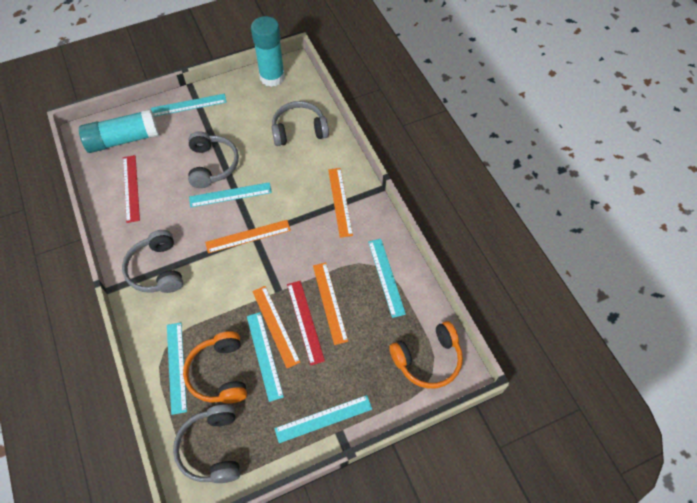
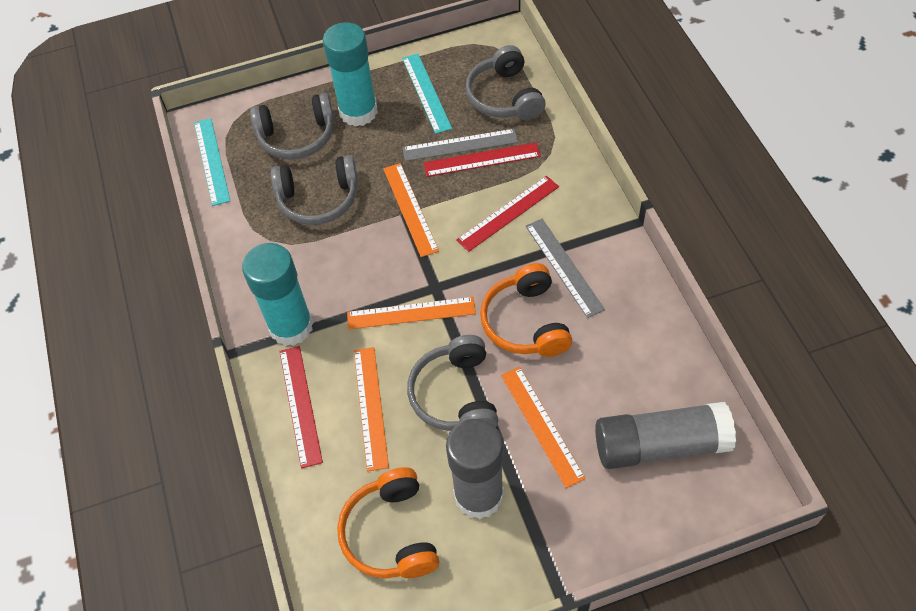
grey glue stick: none = 0 -> [446,419,504,519] [595,402,736,469] = 2
grey ruler: none = 0 -> [402,129,518,161] [526,219,605,318] = 2
red ruler: [123,155,140,223] [287,281,325,365] = 2 -> [279,346,323,468] [423,143,540,177] [456,176,559,252] = 3
turquoise ruler: [151,94,227,117] [167,322,187,415] [189,182,272,207] [247,312,284,402] [274,395,372,443] [368,239,406,318] = 6 -> [194,118,230,206] [402,54,452,134] = 2

